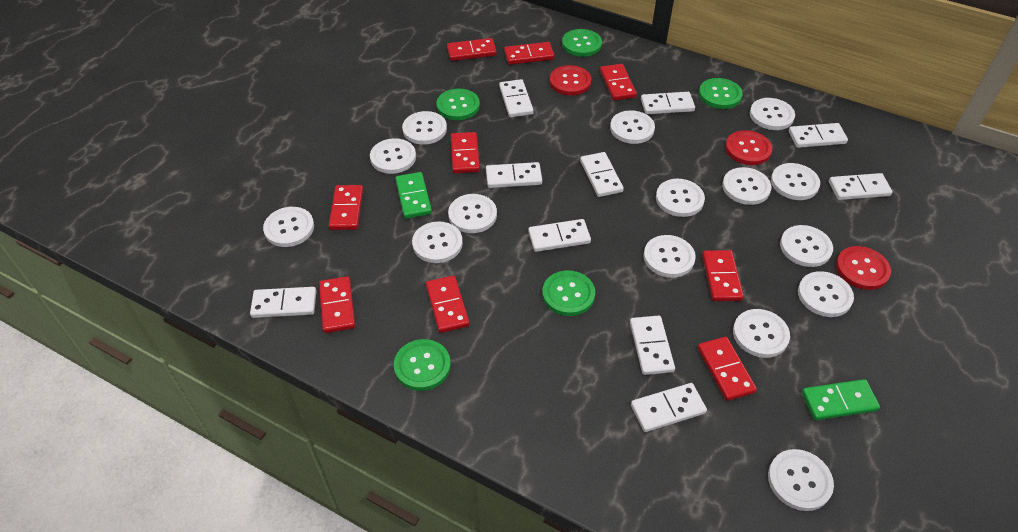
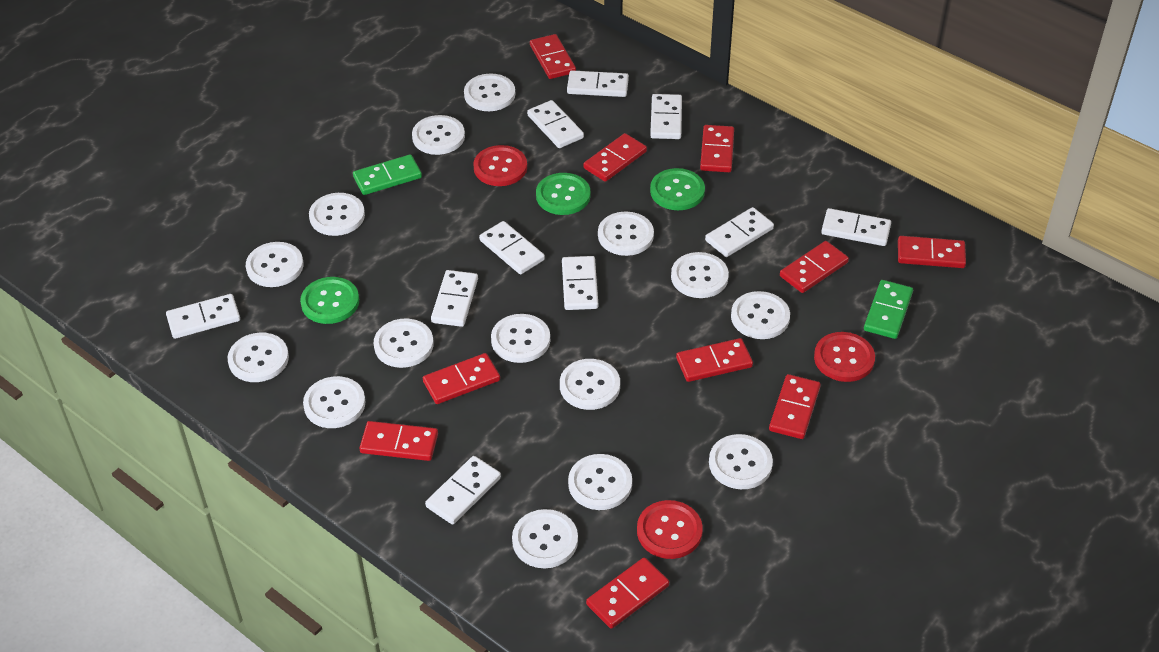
green button: [394,339,451,391] [436,88,480,120] [542,270,595,316] [562,29,602,57] [699,78,743,109] = 5 -> [300,277,359,324] [536,173,591,215] [650,168,705,210] = 3
red domino: [319,276,355,333] [329,185,363,230] [426,276,470,333] [447,38,497,61] [451,132,480,173] [504,42,555,65] [600,64,637,101] [697,337,757,401] [702,250,744,301] = 9 -> [359,421,438,461] [423,353,500,404] [530,34,576,79] [583,133,647,182] [586,558,669,629] [676,338,753,382] [700,125,734,172] [769,374,821,439] [780,241,849,293] [898,236,966,268] = 10

